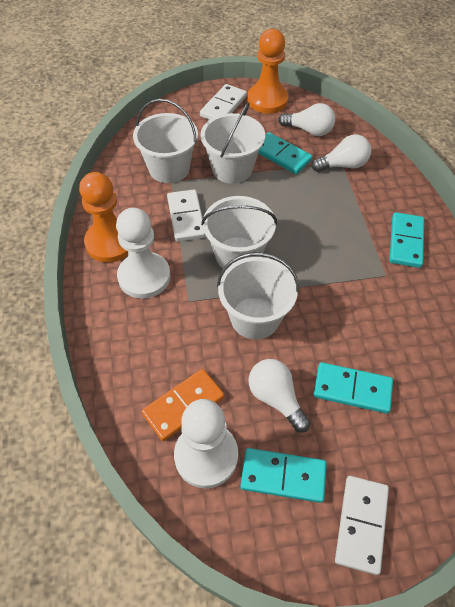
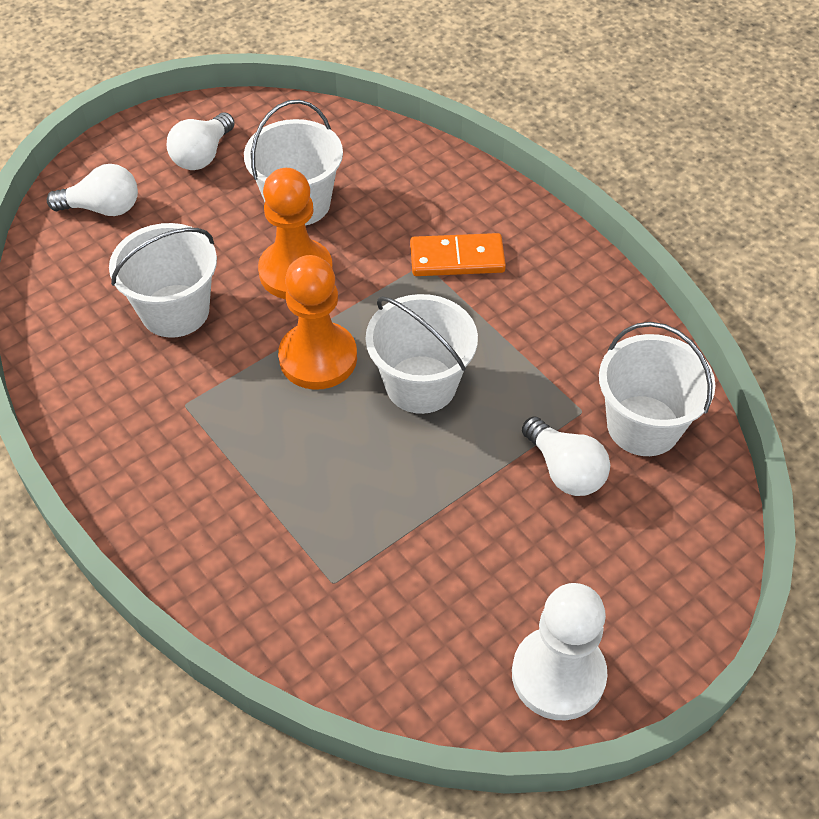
turquoise domino: [240,448,327,503] [258,132,313,174] [314,362,393,414] [389,212,424,268] = 4 -> none = 0
white domino: [167,189,206,242] [200,84,247,120] [335,476,389,575] = 3 -> none = 0
white pawn: [116,208,171,299] [174,399,238,488] = 2 -> [512,583,608,720] = 1

